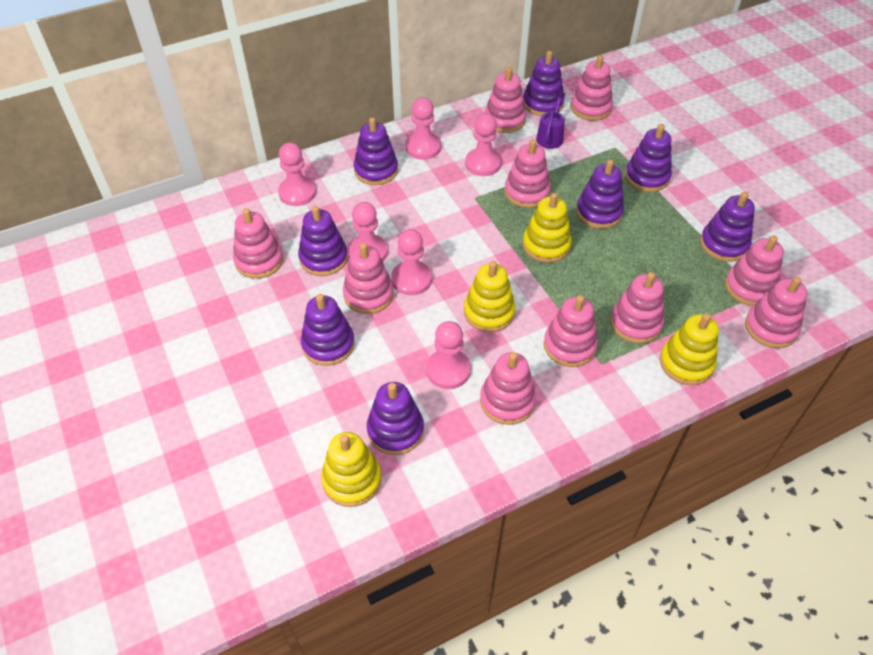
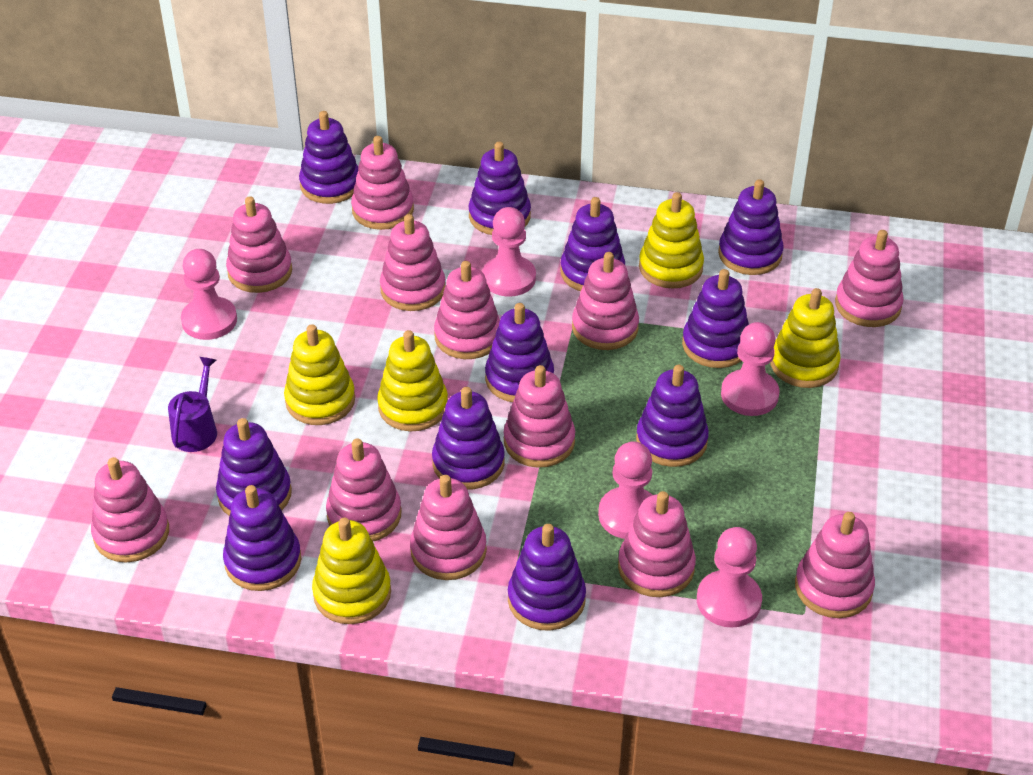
pink pawn: [278,142,316,206] [348,202,388,261] [391,229,432,295] [406,98,441,160] [426,321,471,389] [465,114,502,176] = 6 -> [181,249,237,340] [483,207,536,297] [598,441,652,539] [697,527,762,628] [721,322,780,416] = 5
pink stacking toy: [233,208,283,279] [343,243,394,314] [480,352,536,425] [485,67,526,133] [505,139,551,208] [544,295,598,367] [571,55,613,121] [610,272,664,344] [725,235,784,306] [745,277,808,348] = 10 -> [91,457,169,562] [226,196,292,293] [326,438,401,541] [351,136,414,230] [380,214,445,311] [410,475,487,580] [434,261,500,359] [504,365,575,468] [572,252,639,350] [618,491,696,597] [795,512,875,618] [835,230,904,327] = 12
purple stacking toy: [298,206,348,276] [301,294,355,366] [354,117,398,185] [367,382,424,455] [523,51,564,116] [576,159,624,229] [625,124,672,192] [700,192,755,262] = 8 -> [216,418,292,516] [223,485,301,591] [299,111,358,204] [432,387,505,489] [469,142,531,235] [485,303,554,402] [508,524,586,631] [560,197,625,291] [636,365,709,467] [682,269,749,368] [718,179,784,275] = 11
yellow stacking toy: [321,432,382,507] [464,261,516,332] [523,193,572,263] [660,313,719,385] = 4 -> [284,324,355,425] [312,518,391,624] [377,330,448,432] [639,192,704,289] [770,288,841,388] = 5

